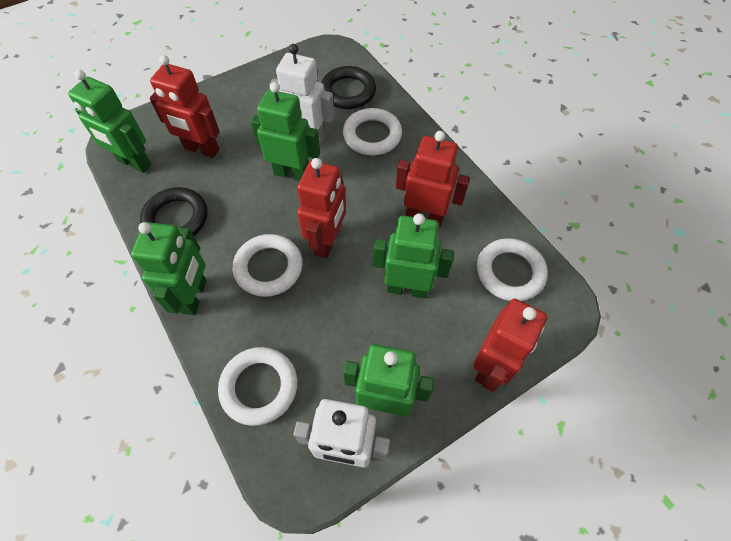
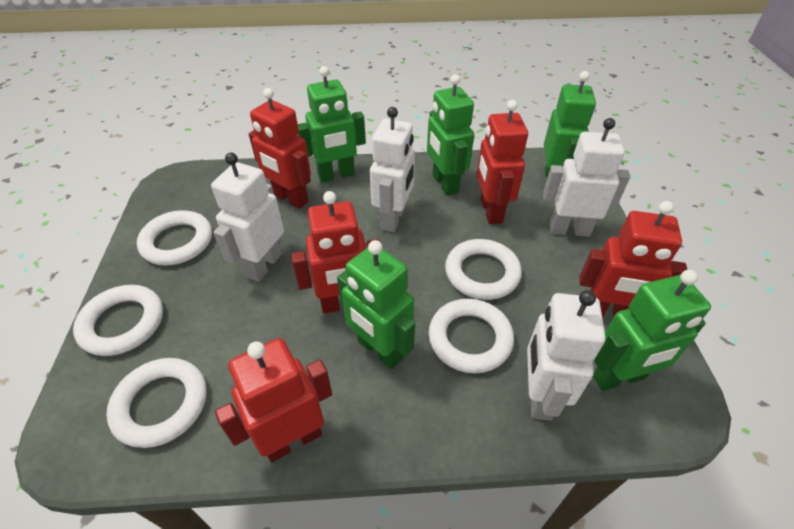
black ring: [140,187,207,236] [321,66,376,109] = 2 -> none = 0
red robot: [150,55,220,158] [297,158,346,258] [396,131,470,227] [473,299,547,392] = 4 -> [215,338,332,462] [249,88,311,209] [292,191,381,314] [477,100,528,224] [579,201,687,318] = 5
white ring: [218,347,297,426] [233,234,302,297] [343,108,402,156] [477,238,548,301] = 4 -> [73,285,163,356] [106,358,206,448] [137,210,212,266] [429,299,514,374] [445,239,522,300] = 5
white robot: [269,44,334,146] [294,399,390,468] = 2 -> [211,153,284,282] [370,107,415,232] [527,290,606,421] [543,118,630,237] = 4

